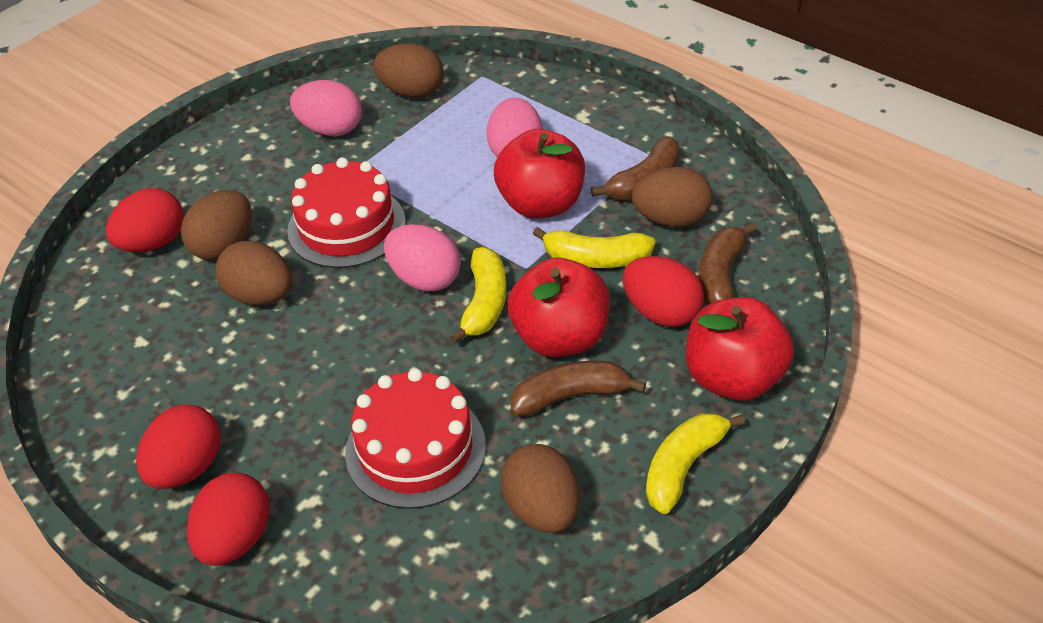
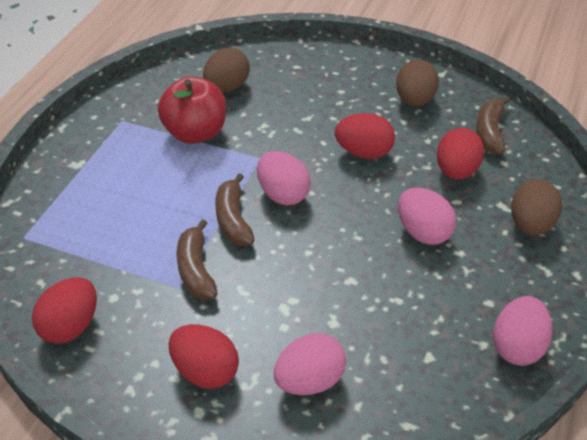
brown egg: [181,190,252,260] [215,241,292,305] [373,43,443,98] [501,444,580,533] [632,167,713,227] = 5 -> [203,47,250,92] [396,60,439,106] [511,179,562,235] = 3
pink egg: [290,80,362,136] [384,224,461,291] [487,98,543,157] = 3 -> [257,151,311,205] [274,333,346,395] [398,188,456,245] [493,296,552,366] = 4
red apple: [494,129,585,219] [508,258,610,357] [686,297,794,401] = 3 -> [158,76,226,144] = 1
red cake: [287,157,406,268] [345,368,486,509] = 2 -> none = 0
yellow banana: [450,247,506,344] [533,227,656,268] [646,413,745,514] = 3 -> none = 0

